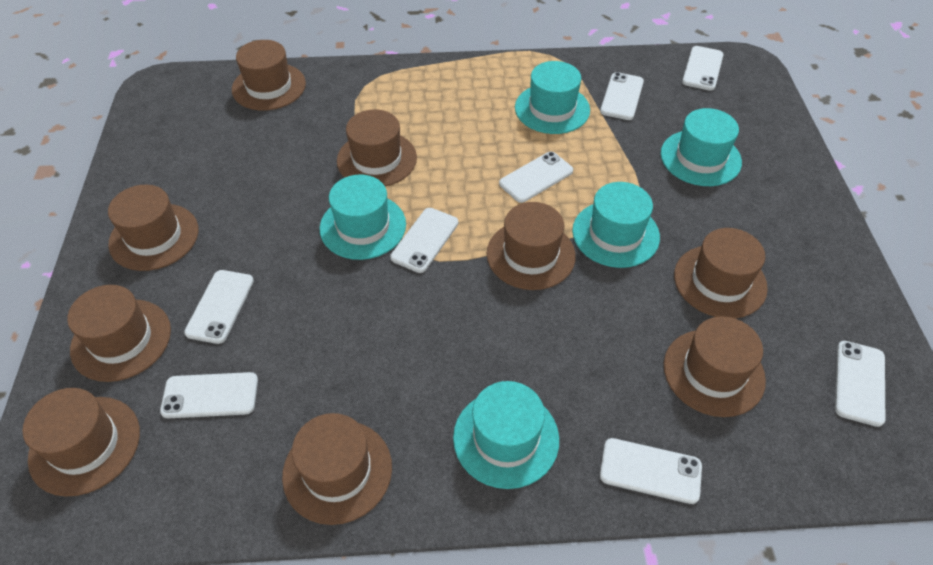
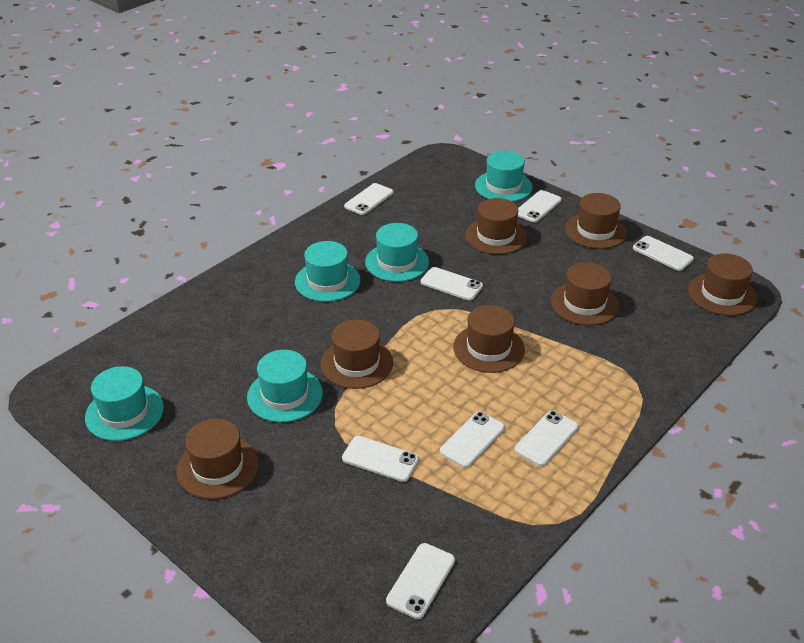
brown hat: [22,388,140,497] [67,285,171,382] [108,185,199,271] [232,40,306,110] [282,413,392,525] [337,109,417,187] [487,202,576,290] [664,316,766,417] [674,228,768,319] = 9 -> [177,419,259,499] [320,319,393,389] [453,305,525,373] [465,198,527,254] [551,262,619,325] [565,193,627,249] [688,253,757,316] = 7

